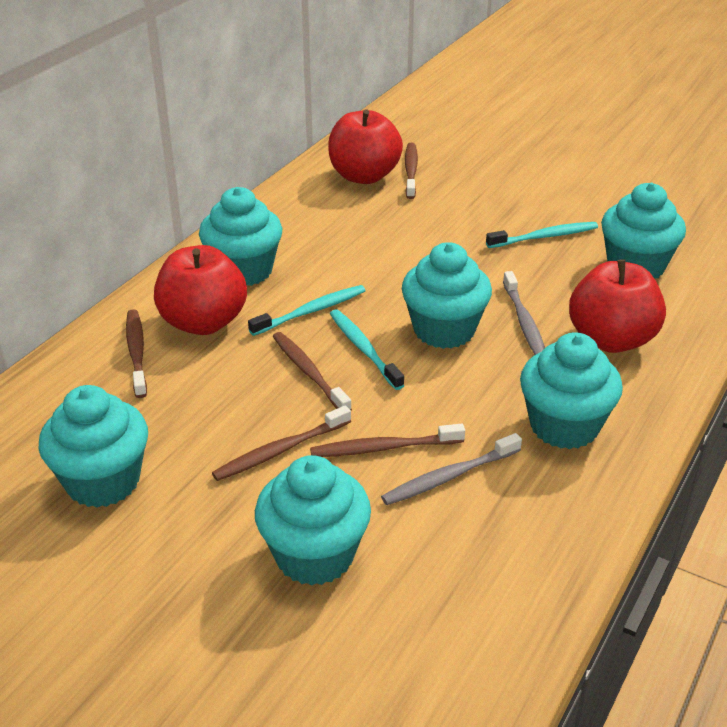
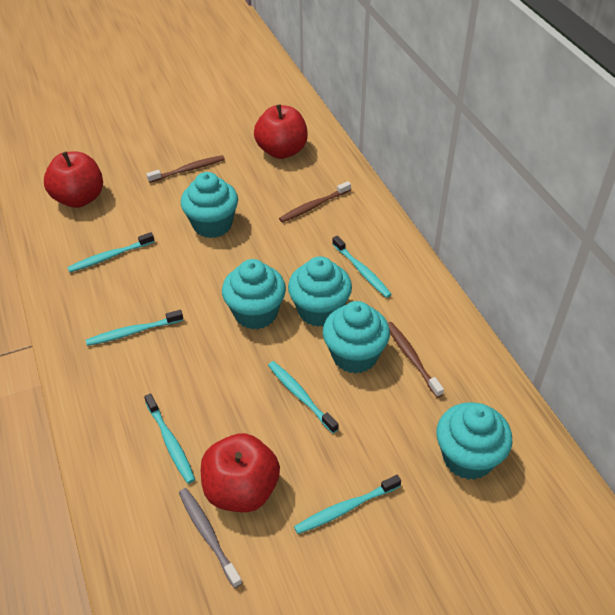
brown toothbrush: [126,309,147,398] [212,405,351,481] [273,332,352,410] [310,424,465,457] [405,143,418,199] = 5 -> [146,155,225,183] [279,181,351,223] [388,322,444,398] = 3
grey toothbrush: [381,433,522,505] [503,271,545,355] = 2 -> [179,488,242,588] = 1
turquoise cupcake: [39,385,148,508] [199,187,282,286] [255,455,371,586] [402,242,492,349] [520,332,623,449] [601,183,686,279] = 6 -> [181,172,238,238] [222,259,286,330] [288,256,352,327] [323,301,390,374] [436,402,512,480] = 5
turquoise toothbrush: [248,285,366,336] [330,309,404,390] [486,222,598,248] = 3 -> [67,232,155,273] [86,310,183,346] [144,393,195,484] [268,361,339,433] [294,475,401,534] [332,236,392,298] = 6

